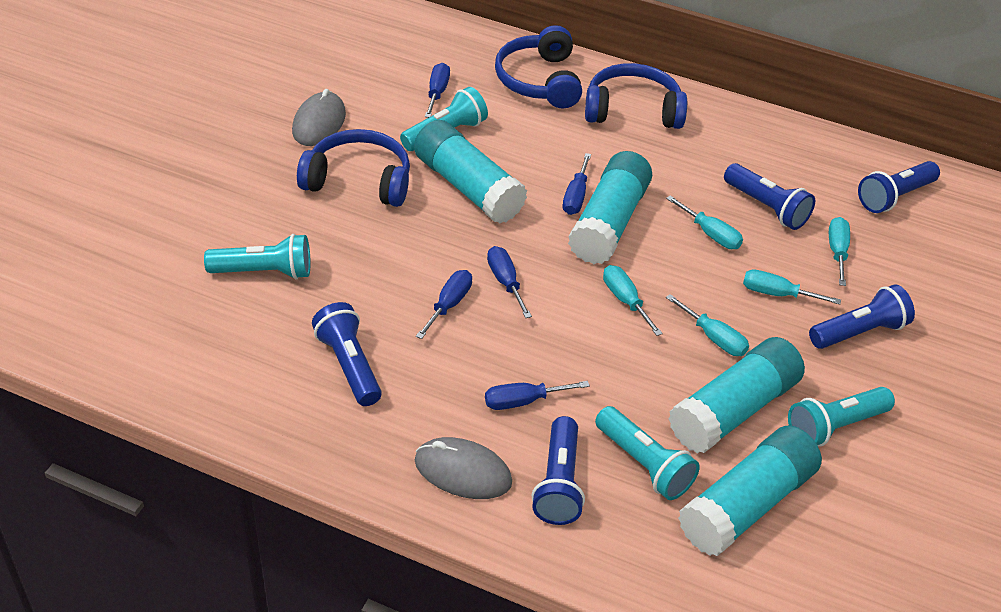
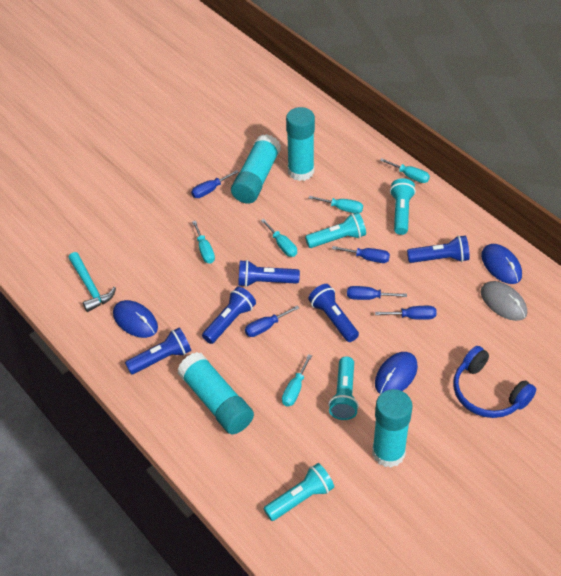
blue headphones: [297,129,410,207] [495,25,582,108] [585,63,687,129] = 3 -> [453,346,536,418] = 1
blue mouse: none = 0 -> [113,300,158,338] [375,352,418,394] [481,244,522,284] = 3
grey mouse: [292,89,346,146] [415,437,512,499] = 2 -> [481,281,527,321] = 1
turquoise hammer: none = 0 -> [68,252,116,312] = 1

